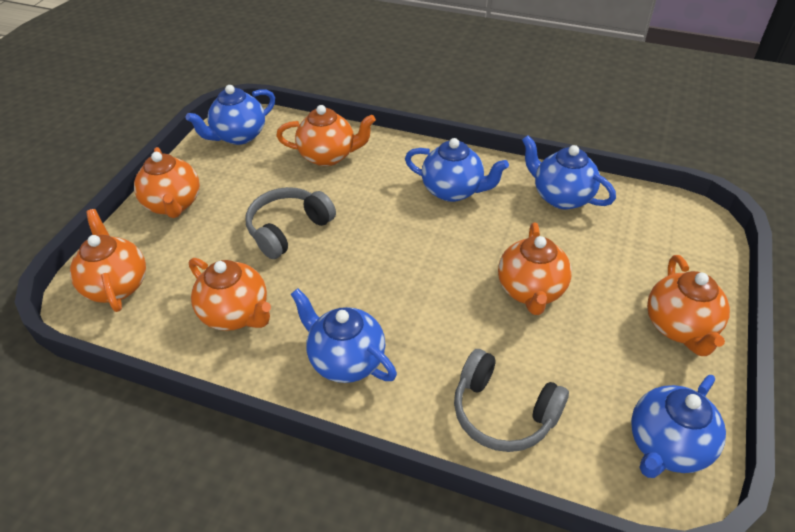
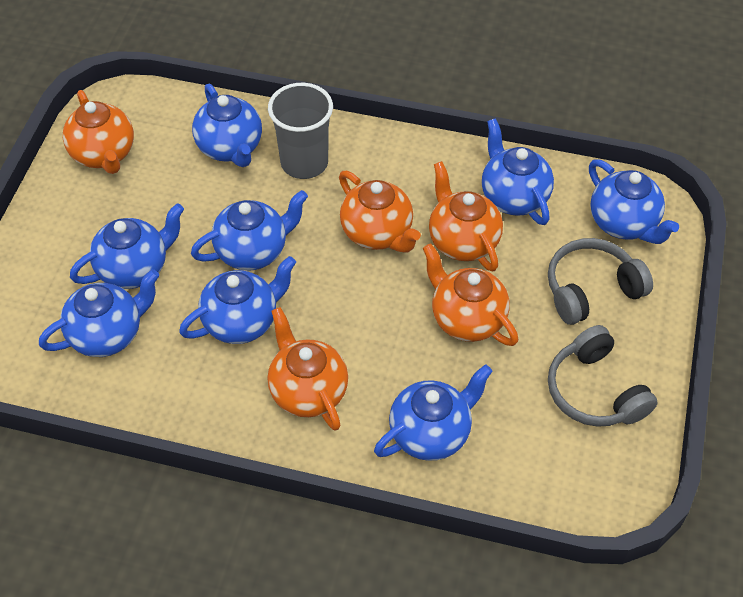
blue teapot: [186,85,275,145] [291,288,397,383] [405,138,509,202] [522,135,616,210] [631,375,726,478] = 5 -> [39,269,159,357] [70,203,184,289] [179,256,296,344] [191,190,308,271] [192,84,262,167] [374,364,493,461] [482,118,554,225] [589,159,679,244] = 8
grey cup: none = 0 -> [268,83,333,179] = 1
orange teapot: [70,209,146,312] [134,147,200,218] [189,258,271,331] [276,105,376,166] [498,223,572,315] [647,255,730,356] = 6 -> [63,90,134,174] [268,307,348,431] [339,171,421,253] [423,243,518,346] [429,161,503,272] = 5

